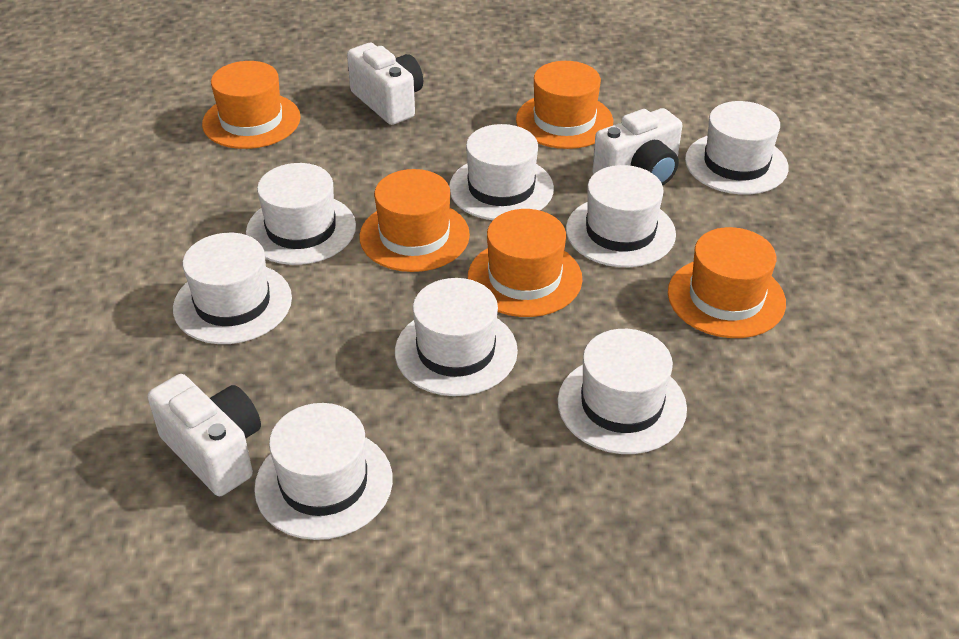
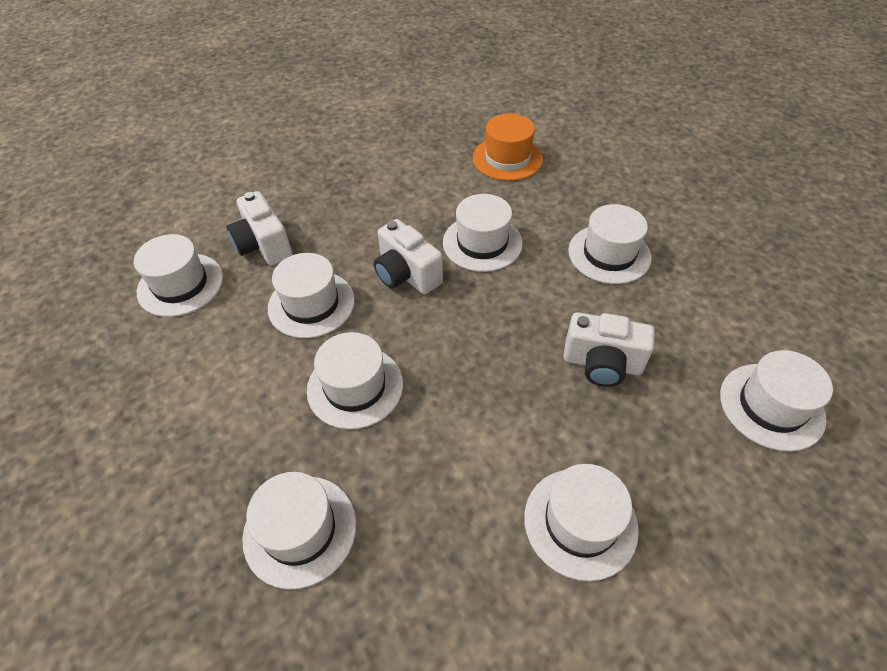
orange hat: [202,61,301,149] [359,169,470,272] [468,209,582,317] [516,61,613,149] [668,227,786,338] = 5 -> [473,113,543,181] = 1

